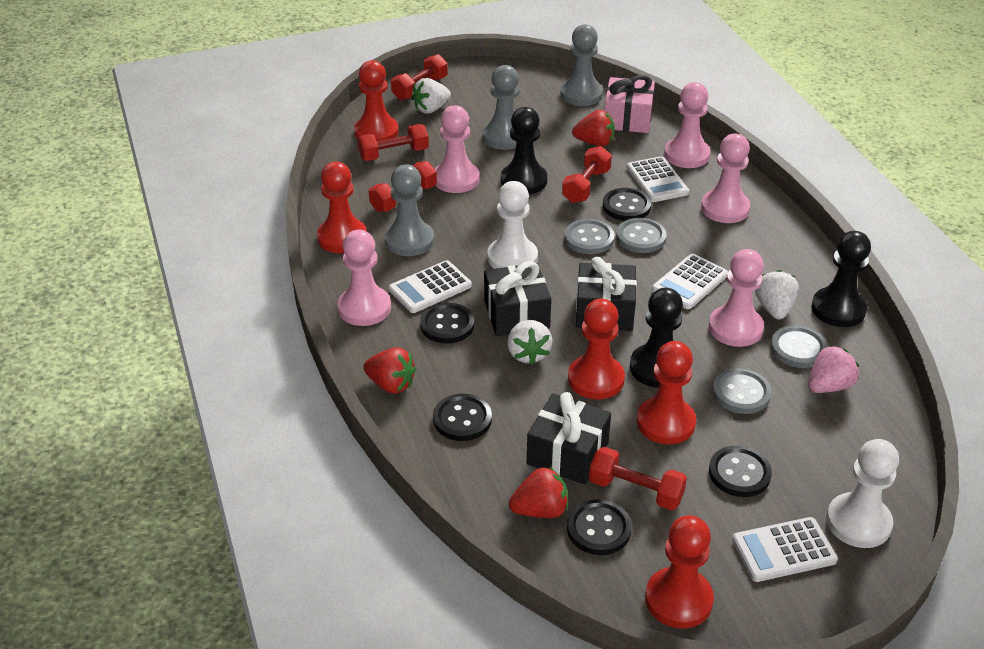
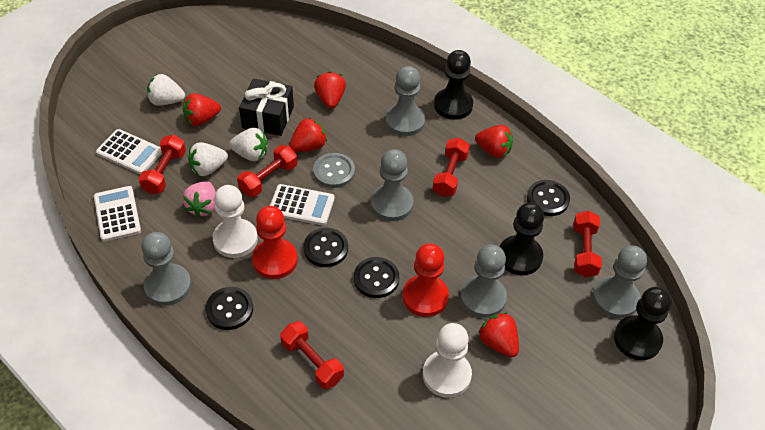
black button: [420,303,474,344] [433,394,492,441] [567,499,632,555] [603,188,651,221] [709,446,772,497] = 5 -> [205,287,253,330] [304,228,348,267] [354,257,399,298] [527,180,570,216] = 4
black gift: [484,261,551,336] [527,392,611,485] [576,257,637,331] = 3 -> [239,79,294,136] = 1
grey button: [564,219,615,254] [616,218,667,253] [713,368,772,414] [770,325,828,368] = 4 -> [313,153,355,188] = 1
grey pawn: [384,164,434,256] [482,65,519,150] [560,24,603,106] = 3 -> [141,232,191,306] [371,149,413,221] [386,66,425,136] [460,245,507,318] [593,245,647,318] = 5
pink gift: [604,75,655,133] = 1 -> none = 0
pink pawn: [338,230,391,326] [435,105,480,193] [664,82,710,168] [701,134,751,223] [709,249,764,347] = 5 -> none = 0
red pawn: [317,162,367,253] [354,60,399,141] [568,299,625,399] [637,341,696,444] [645,515,714,629] = 5 -> [252,206,298,279] [403,243,449,317] = 2
red strawberry: [363,347,416,394] [509,467,568,518] [572,110,615,146] = 3 -> [183,93,221,126] [289,117,327,152] [314,71,346,109] [475,125,513,158] [478,312,519,357] = 5
white calculator: [389,260,472,313] [627,156,689,202] [652,254,728,309] [732,517,838,582] = 4 -> [94,186,141,242] [96,129,162,175] [270,184,335,225] = 3

